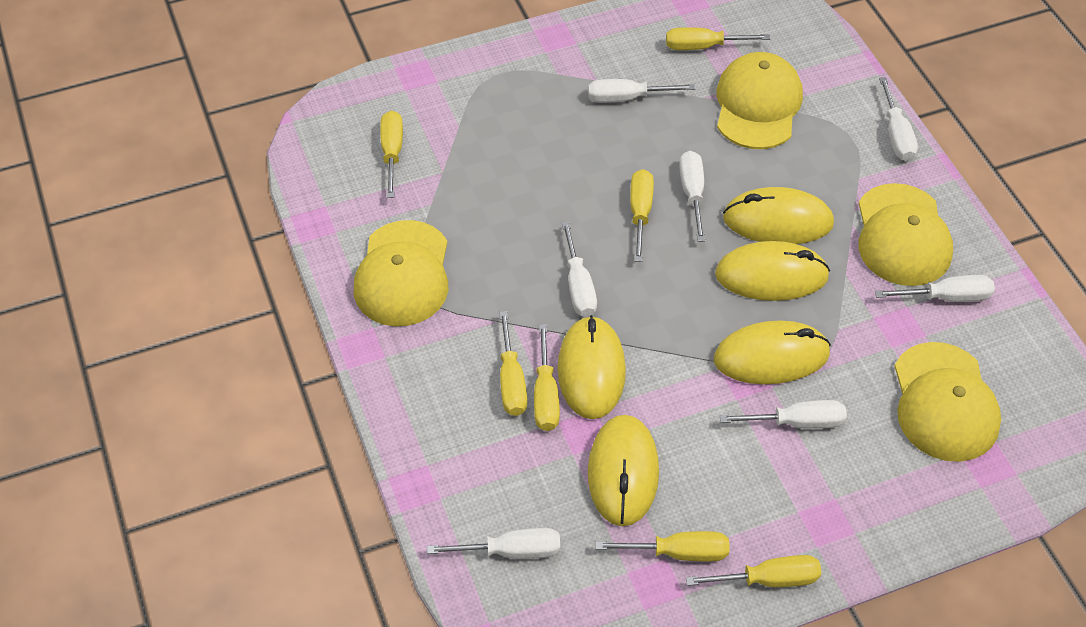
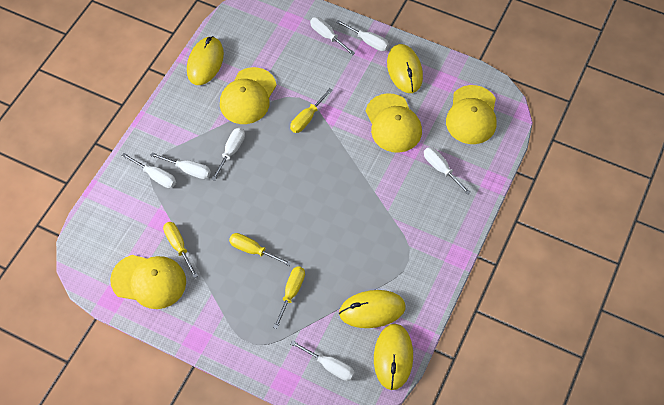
yellow mouse: [557,315,626,419] [588,415,659,526] [714,320,831,385] [715,241,830,301] [723,187,834,244] = 5 -> [187,36,224,85] [339,290,406,328] [374,324,413,390] [387,44,423,93] = 4
yellow screwdriver: [380,111,403,198] [499,311,527,416] [534,324,560,431] [595,531,729,562] [630,169,654,262] [666,27,770,50] [686,555,821,587] = 7 -> [163,222,198,278] [229,233,292,266] [273,266,305,329] [290,88,332,133] = 4

